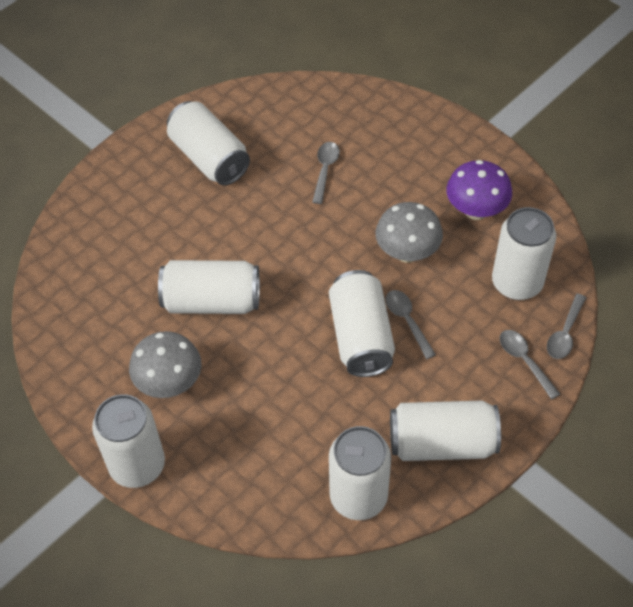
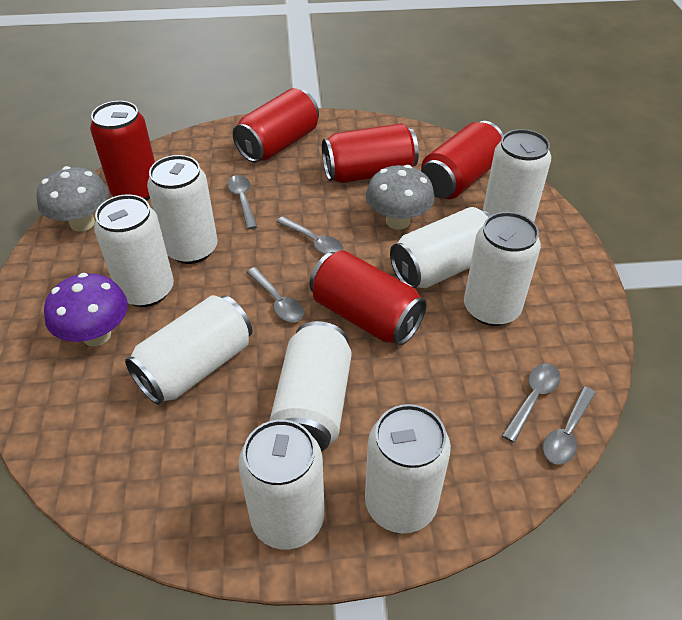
grey spoon: [312,142,340,204] [385,290,436,359] [500,330,560,400] [547,294,586,359] = 4 -> [227,175,257,229] [247,267,304,322] [276,216,344,255] [502,364,561,443] [543,386,596,465] = 5
red can: none = 0 -> [90,101,155,201] [233,88,319,162] [309,250,427,345] [322,123,419,183] [421,121,503,199] = 5
white can: [92,394,165,488] [158,260,260,314] [167,101,250,185] [329,270,395,377] [329,426,391,520] [390,400,501,461] [492,207,556,300] = 7 -> [94,194,174,307] [125,295,252,405] [147,155,218,264] [238,420,325,550] [270,321,351,451] [365,404,451,533] [390,207,491,288] [464,212,541,326] [483,129,551,222] = 9

